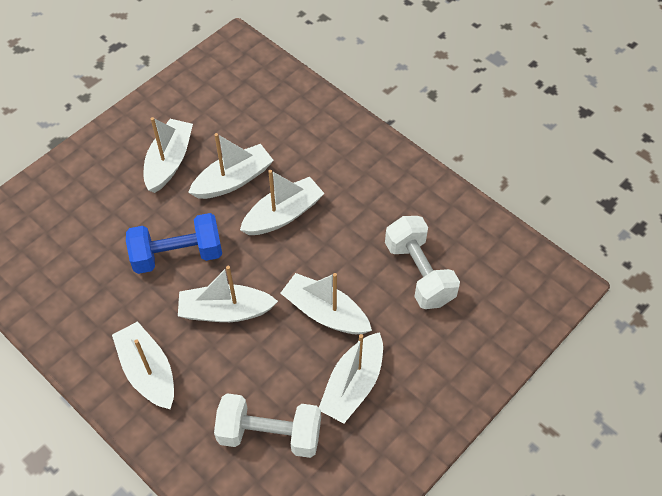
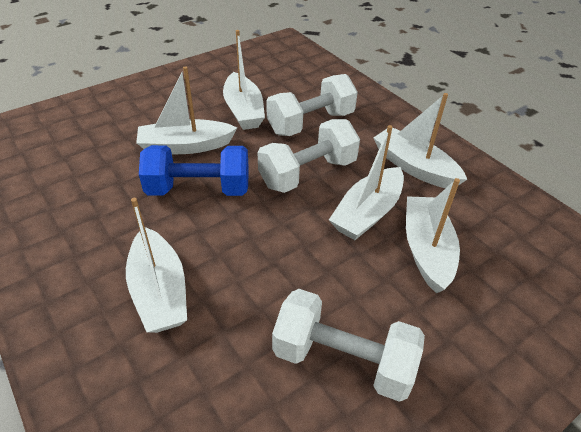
white boat: [112,321,174,409] [144,117,193,193] [178,266,278,322] [188,133,274,199] [240,170,325,235] [280,273,372,334] [319,332,383,423] = 7 -> [126,198,187,333] [136,66,237,154] [223,30,265,130] [329,125,404,240] [373,93,467,188] [406,178,460,293] = 6
white dumbbell: [214,393,321,458] [385,216,460,309] = 2 -> [258,119,360,193] [266,74,358,136] [272,289,425,402] = 3

